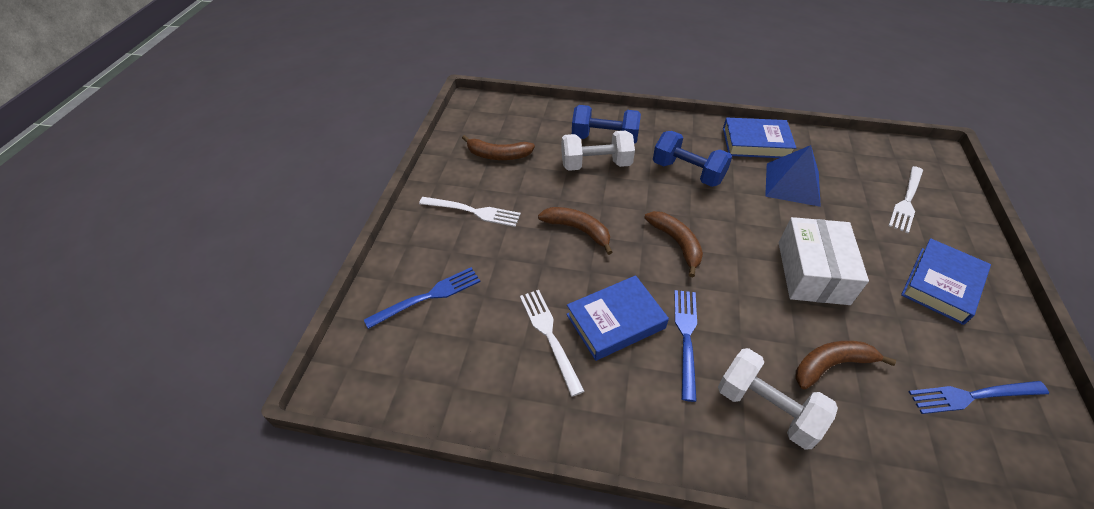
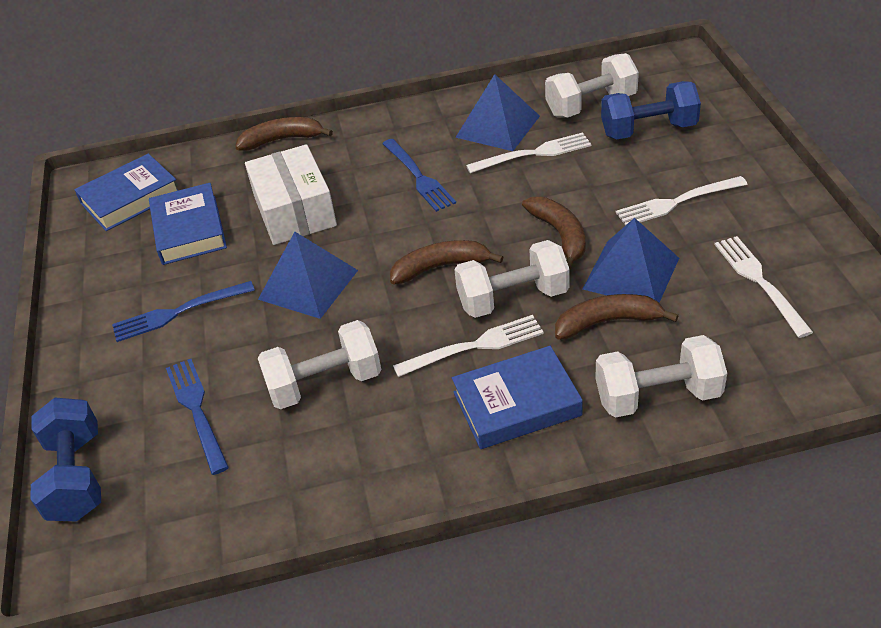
blue pyramid: [765,145,821,207] = 1 -> [258,232,358,319] [455,74,540,151] [583,218,679,303] = 3
white dumbbell: [561,130,635,171] [718,348,838,450] = 2 -> [258,320,381,409] [454,240,570,318] [545,53,639,118] [595,335,727,418] = 4
white fork: [419,197,521,227] [520,290,584,397] [888,166,923,233] = 3 -> [393,315,544,377] [466,132,591,173] [616,176,748,226] [714,236,813,338] = 4

